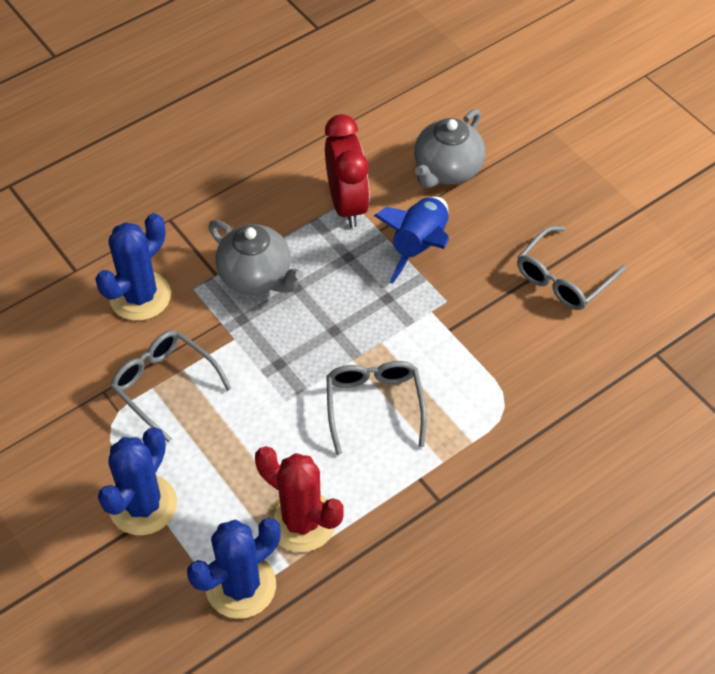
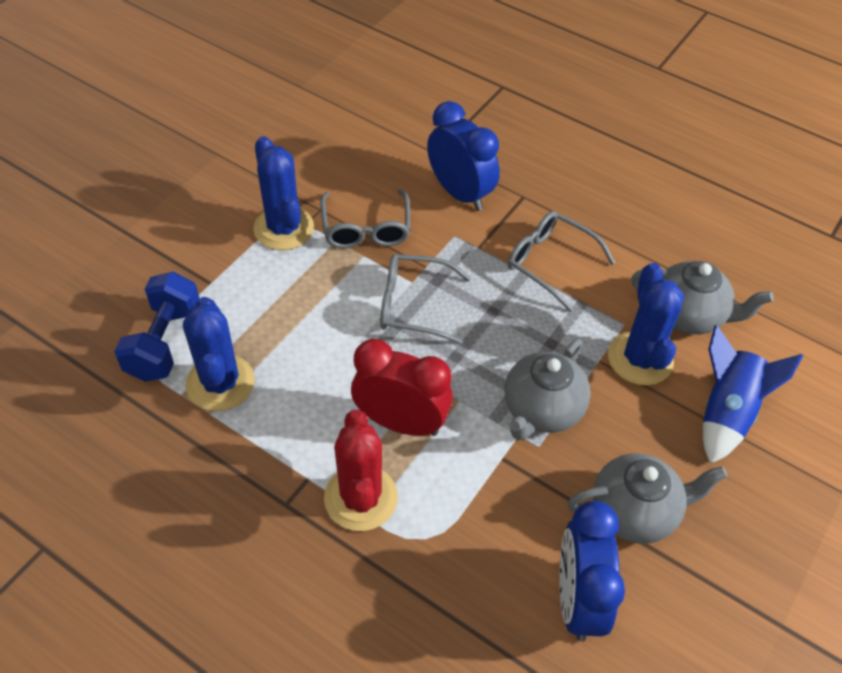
blue clock: none = 0 -> [427,101,500,211] [559,501,625,642] = 2
blue dumbbell: none = 0 -> [114,272,200,381] = 1
grey teapot: [208,220,303,295] [414,109,485,188] = 2 -> [504,338,591,440] [567,453,728,544] [631,261,774,335] = 3

